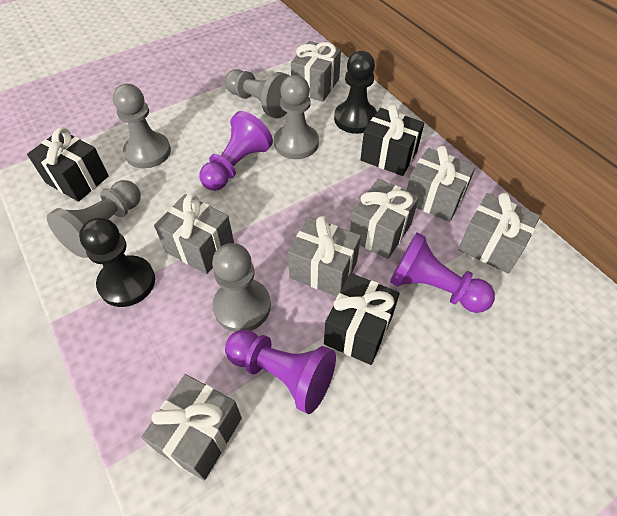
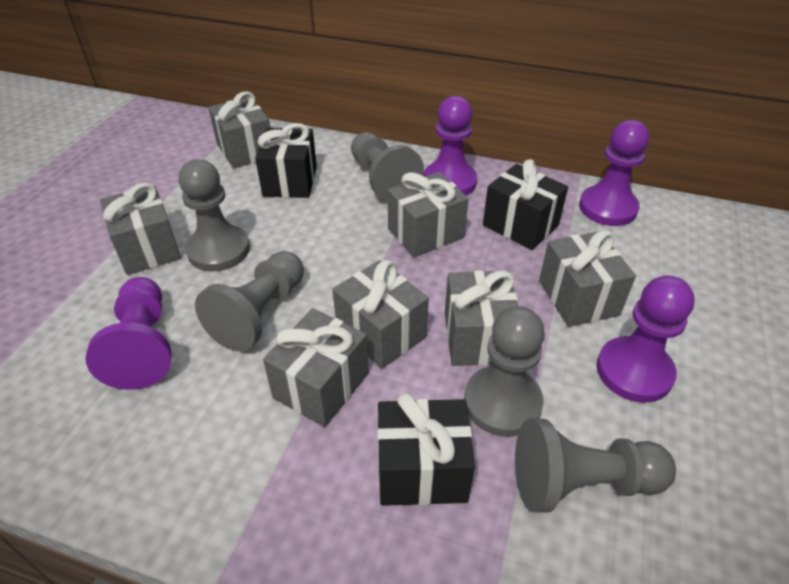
black pawn: [79,218,155,307] [334,51,377,134] = 2 -> none = 0
purple pawn: [200,111,273,191] [225,329,336,414] [390,232,495,313] = 3 -> [86,277,171,390] [423,96,477,196] [579,120,649,226] [597,275,695,403] = 4

